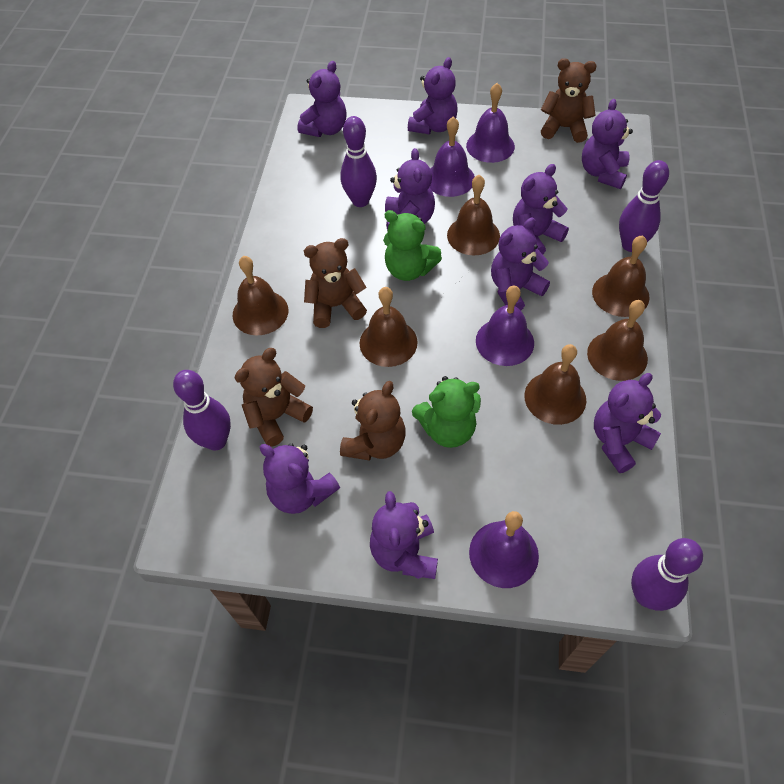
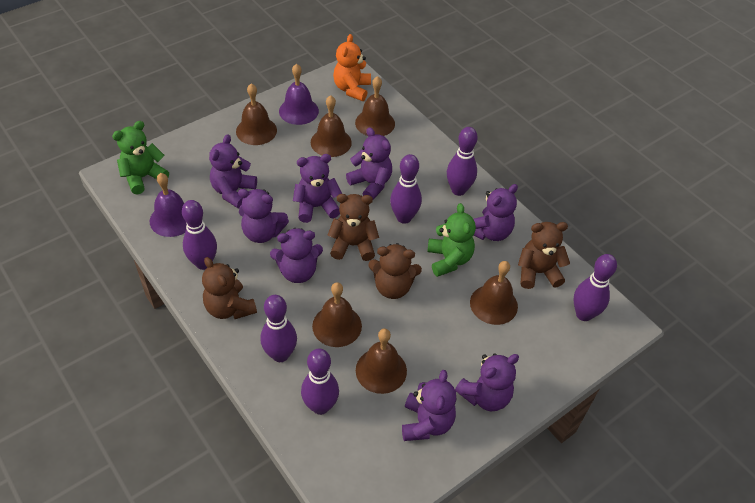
orange teddy bear: none = 0 -> [333,34,371,101] = 1
purple bell: [430,117,475,197] [466,83,515,163] [469,511,539,588] [476,286,534,366] = 4 -> [150,173,187,237] [279,64,319,125] = 2
purple bowling pin: [173,370,231,451] [340,116,377,207] [619,160,669,252] [631,538,703,611] = 4 -> [182,200,217,270] [260,295,297,362] [301,348,339,415] [390,154,422,224] [447,127,478,196] [573,254,617,321] = 6
purple teddy bear: [259,443,340,514] [298,61,347,137] [370,491,438,579] [385,148,435,231] [408,57,458,134] [491,218,550,310] [513,164,569,254] [582,99,633,189] [594,373,661,473] = 9 -> [209,134,257,209] [238,189,289,243] [270,228,323,283] [293,154,342,223] [346,127,392,200] [402,370,456,441] [455,353,519,411] [473,184,518,241] = 8

